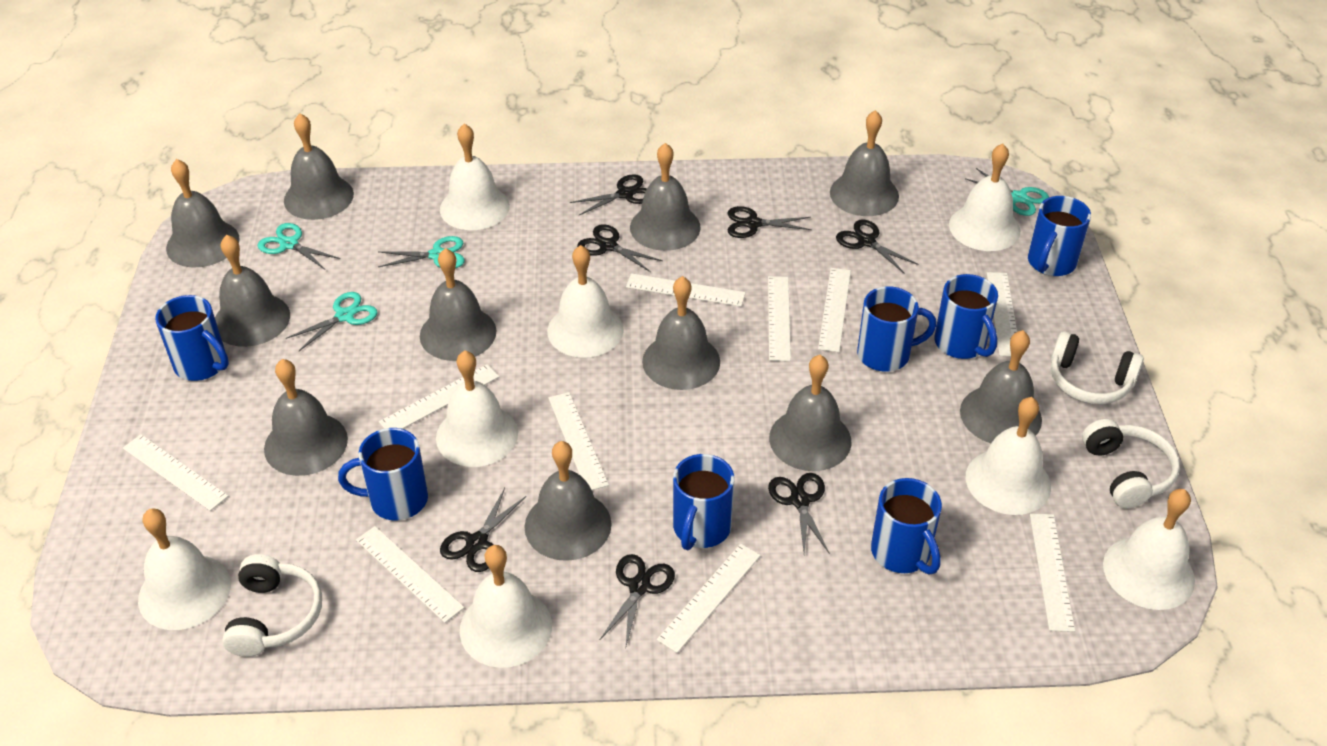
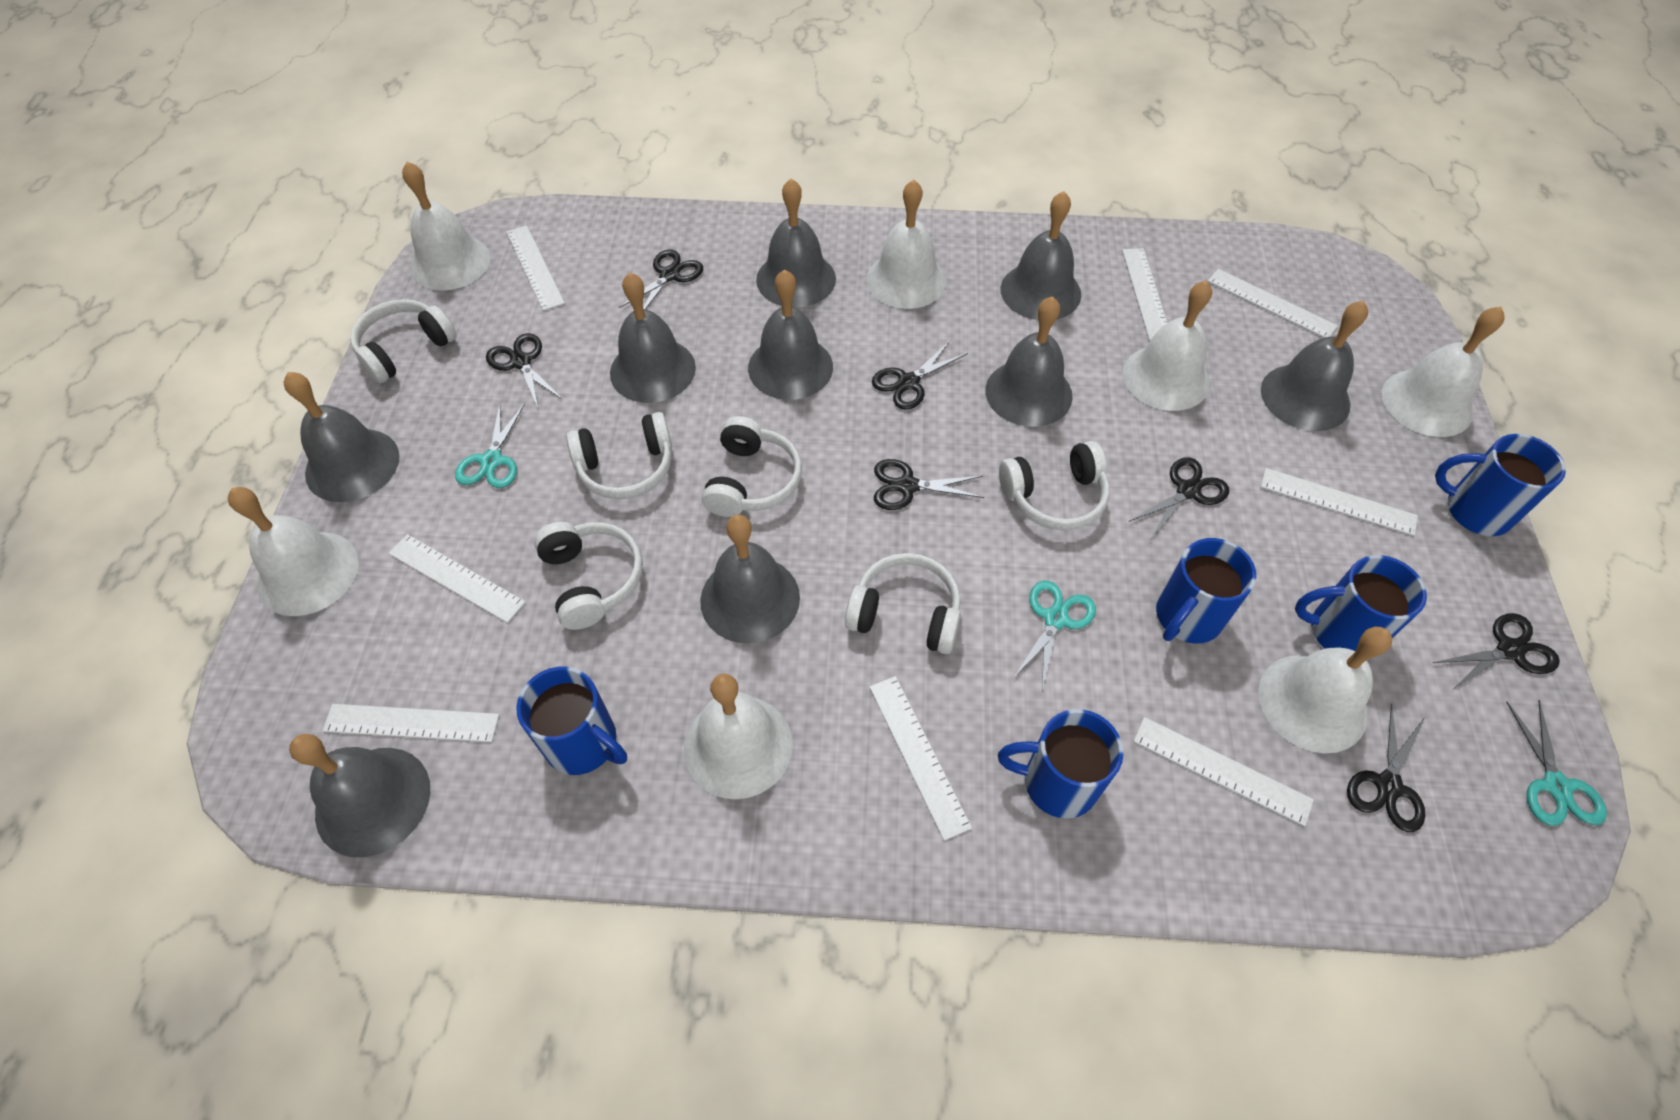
blue mug: [155,295,229,381] [338,428,428,520] [673,454,734,550] [857,286,936,372] [871,478,942,575] [934,274,998,359] [1028,196,1091,276] = 7 -> [516,667,627,775] [998,709,1124,819] [1156,538,1256,643] [1295,555,1427,651] [1435,434,1566,536] = 5
grey bell: [166,159,240,267] [215,235,290,347] [264,359,348,476] [284,113,354,220] [420,248,497,361] [524,441,611,561] [630,143,701,251] [642,276,720,390] [769,355,851,471] [830,110,899,216] [960,330,1042,443] = 11 -> [283,372,399,502] [289,734,430,857] [610,273,696,403] [700,515,800,644] [748,269,833,400] [756,178,836,308] [985,296,1073,427] [1001,191,1081,320] [1261,301,1368,431] = 9
turquoise scissors: [258,223,340,269] [286,292,378,351] [378,236,465,268] [965,168,1049,216] = 4 -> [455,403,525,488] [1013,580,1096,691] [1506,700,1607,826] = 3
white bell: [138,508,231,630] [436,350,518,467] [440,123,510,230] [460,545,552,668] [547,245,624,358] [949,143,1020,251] [966,397,1051,515] [1103,489,1195,610] = 8 -> [228,487,359,616] [402,162,491,291] [684,674,793,799] [866,180,946,309] [1123,281,1212,411] [1258,627,1392,753] [1382,307,1505,437] = 7
white headphones: [222,554,322,657] [1051,331,1144,404] [1082,419,1180,509] = 3 -> [350,299,457,383] [534,522,643,630] [567,412,672,499] [702,416,802,517] [845,553,961,654] [999,441,1109,531] = 6
white ruler: [123,434,229,511] [356,526,464,623] [379,364,499,429] [548,392,609,490] [626,273,746,307] [657,543,761,653] [768,276,791,361] [818,268,851,352] [987,272,1017,356] [1030,513,1075,632] = 10 -> [322,704,499,742] [389,534,526,623] [506,225,565,311] [869,676,972,841] [1122,248,1167,341] [1133,717,1314,826] [1208,269,1338,338] [1261,468,1418,536] = 8

